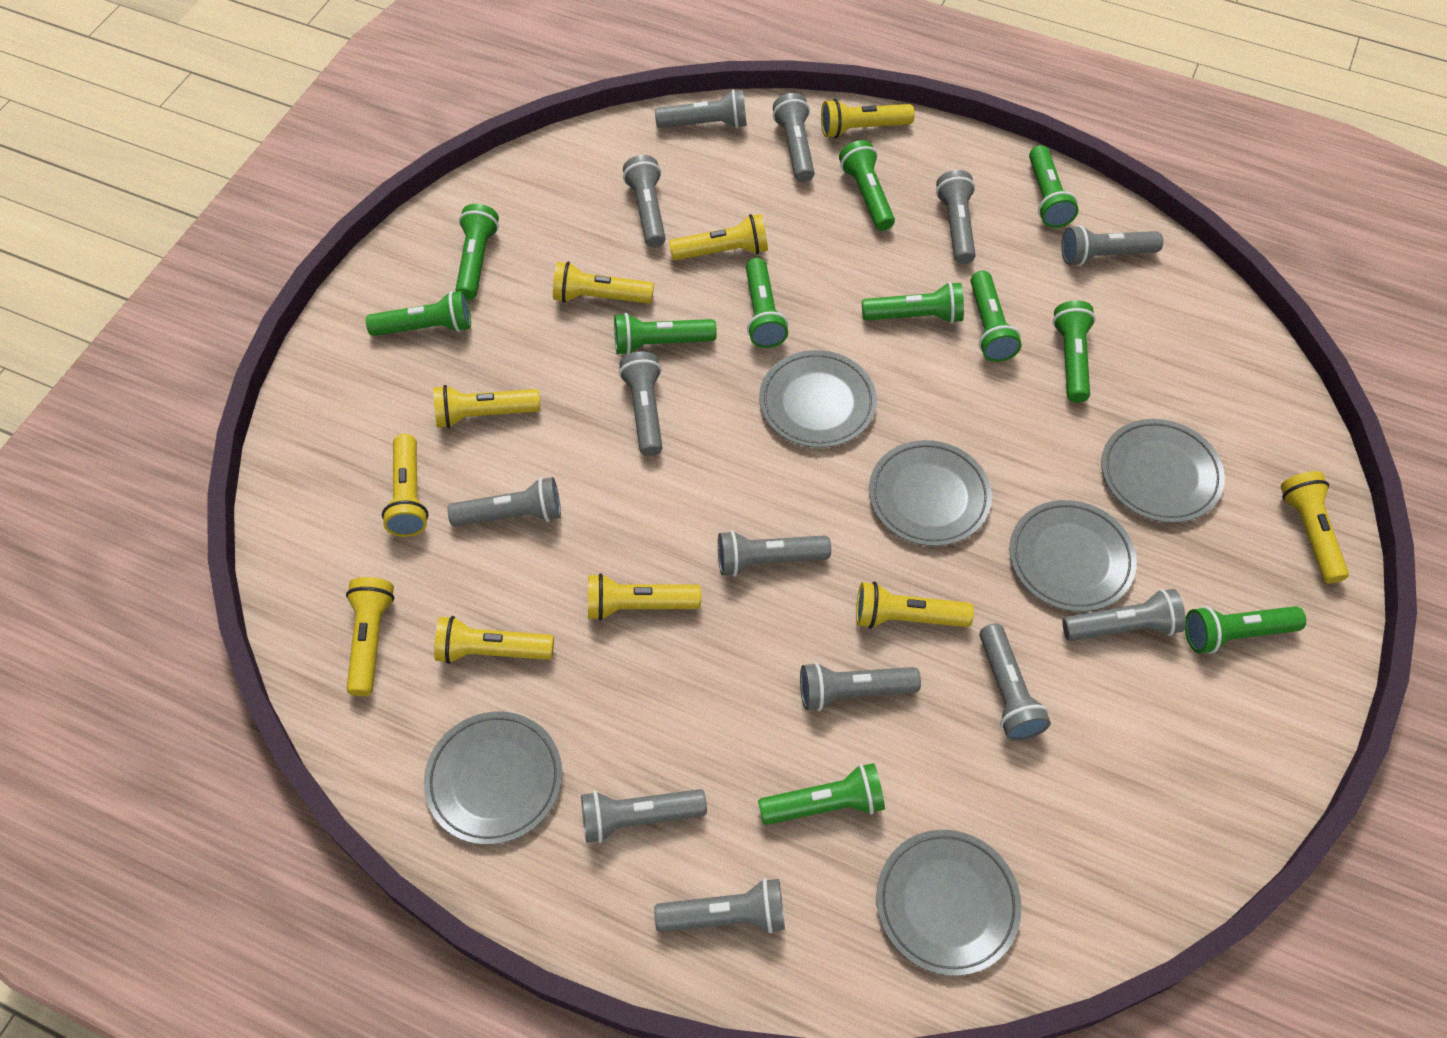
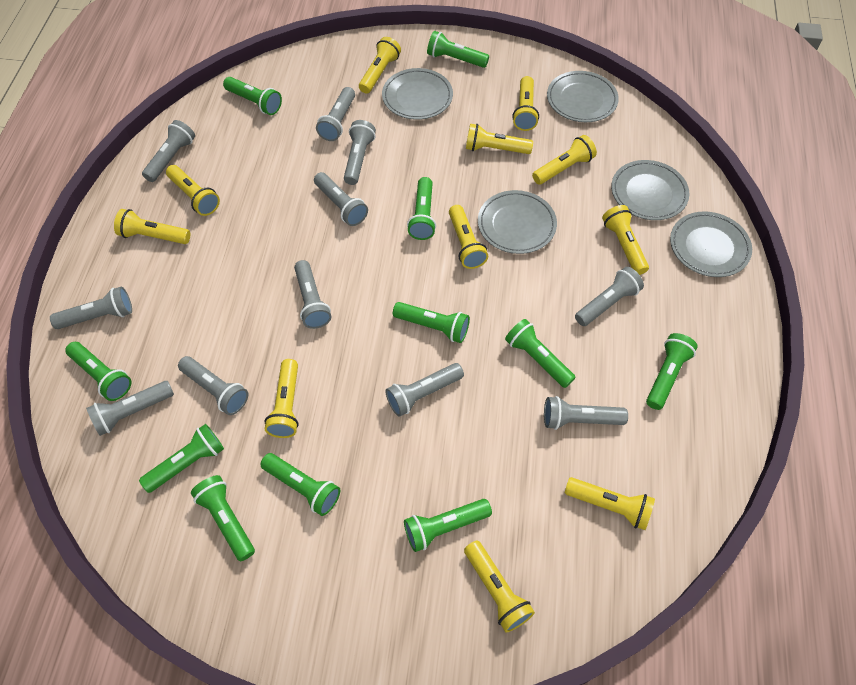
grey flashlight: [447,477,561,527] [581,789,707,843] [619,351,662,456] [623,155,666,248] [654,878,785,933] [655,89,747,128] [718,530,831,577] [773,93,814,182] [800,662,921,711] [936,170,976,264] [979,623,1051,741] [1061,225,1163,266] [1063,589,1186,641] = 13 -> [50,287,132,329] [86,381,174,436] [142,120,195,182] [178,356,248,415] [294,260,331,329] [314,172,368,226] [316,87,355,141] [344,120,376,185] [386,363,464,417] [544,396,628,430] [575,267,644,326] = 11
grey plate: [424,712,562,845] [759,350,877,448] [869,440,992,546] [876,830,1022,976] [1009,500,1137,612] [1101,419,1225,523] = 6 -> [382,68,453,120] [478,190,557,254] [547,71,619,122] [611,160,689,220] [670,211,752,277] = 5
yellow flashlight: [346,577,394,696] [382,434,428,537] [433,385,540,428] [434,616,554,664] [553,261,654,304] [588,573,701,621] [669,214,768,260] [821,99,915,138] [856,582,974,629] [1281,471,1349,583] = 10 -> [114,209,190,244] [166,165,220,216] [264,359,299,438] [359,37,401,94] [449,205,488,269] [464,541,535,633] [466,124,533,154] [512,76,539,131] [532,135,597,185] [565,477,655,530] [602,205,649,275] = 11

